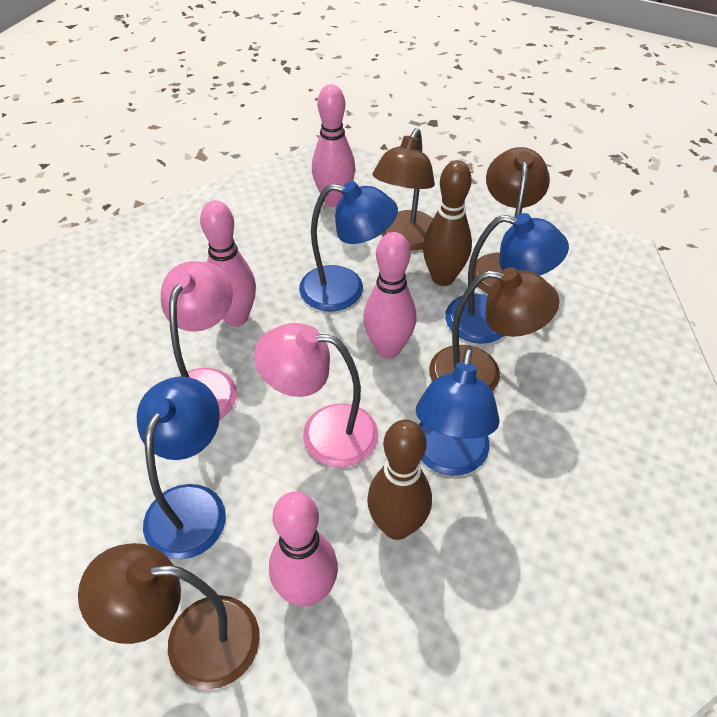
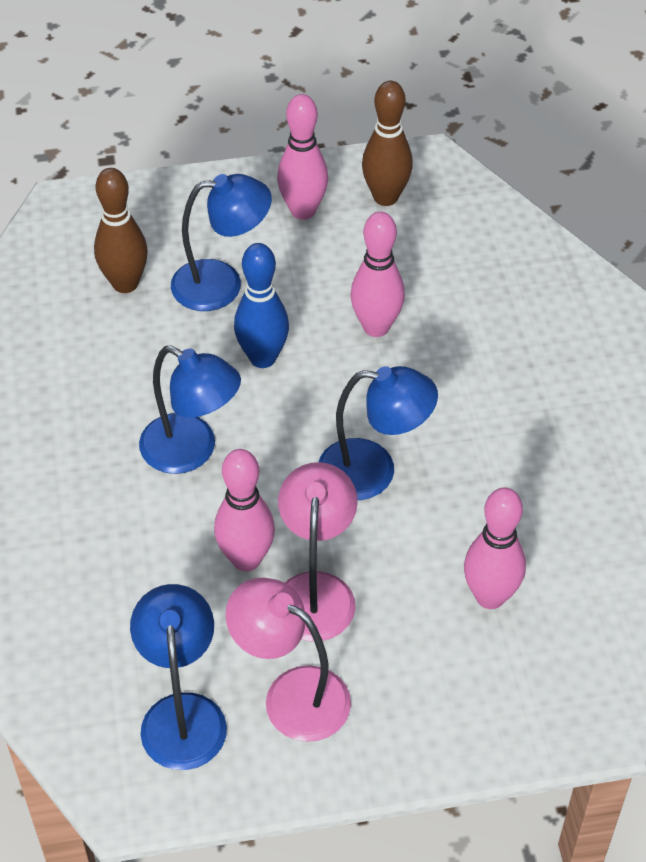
blue bowling pin: none = 0 -> [234,243,289,368] = 1
brown lamp: [78,543,260,689] [373,128,435,251] [429,267,560,391] [474,147,550,293] = 4 -> none = 0

